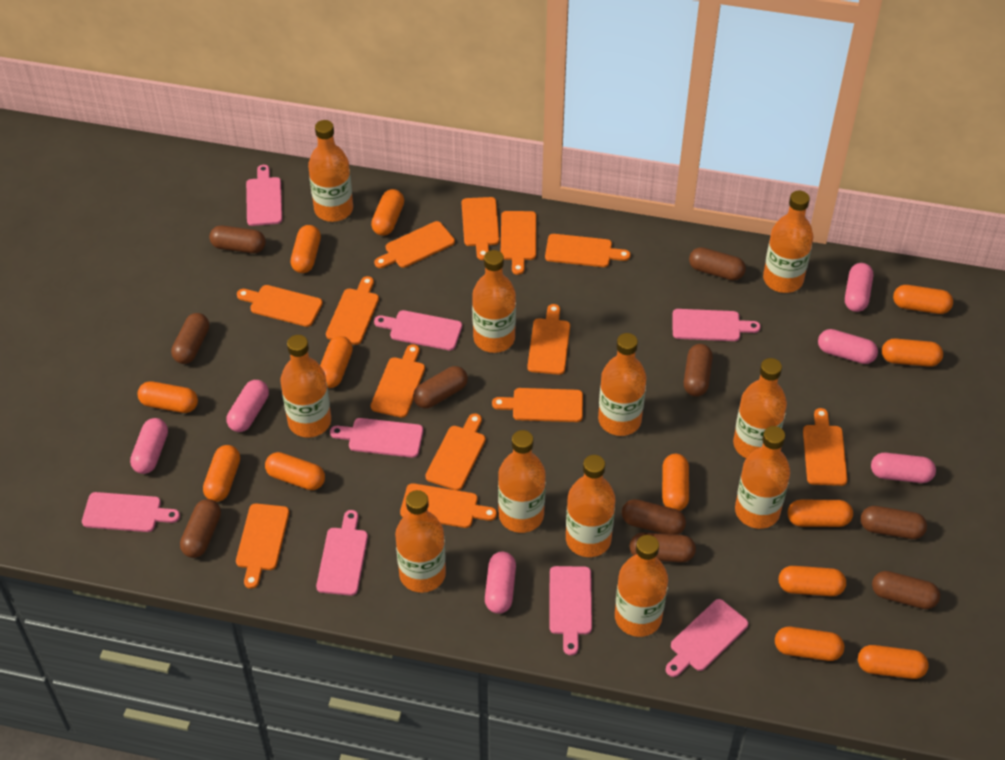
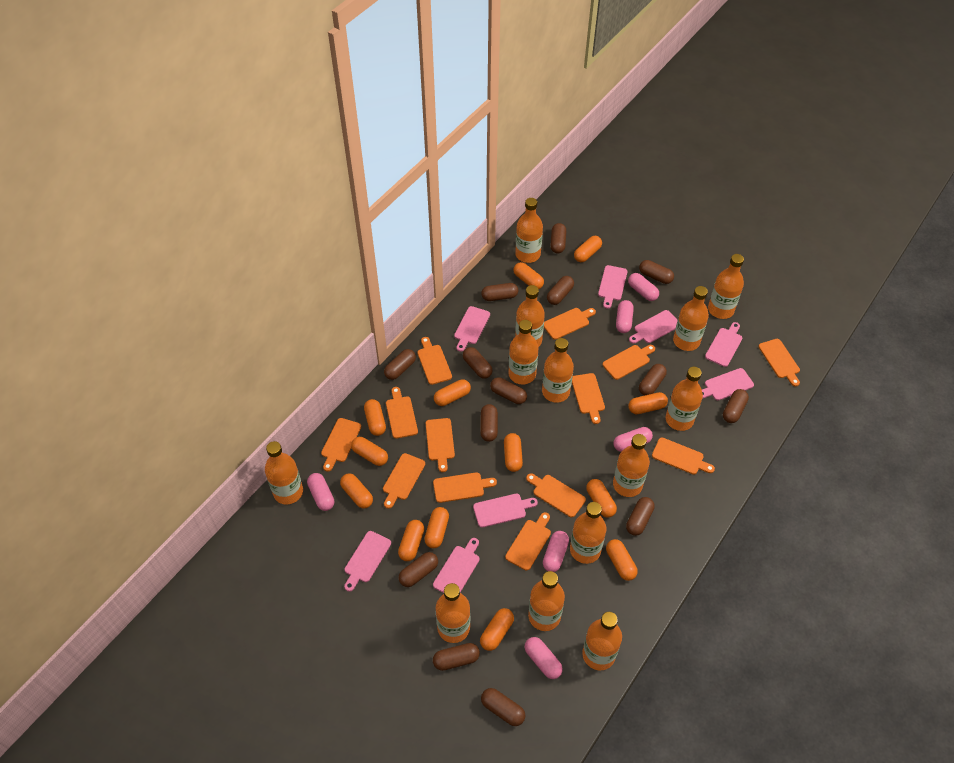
brown capsule: [171,313,209,364] [180,499,221,558] [209,226,266,253] [413,366,468,408] [622,499,686,535] [629,533,696,562] [684,344,713,397] [689,247,746,280] [861,506,927,539] [872,571,940,609] = 10 -> [384,349,416,380] [399,552,438,587] [433,643,480,671] [463,347,493,379] [480,404,498,442] [481,283,518,301] [481,688,525,726] [490,377,527,404] [547,276,574,305] [550,223,566,253] [626,497,655,536] [639,260,674,284] [639,364,667,396] [723,389,749,423] = 14
orange bottle: [281,335,331,438] [308,120,353,222] [395,490,446,593] [472,250,516,353] [498,430,546,533] [566,455,615,557] [598,333,647,436] [615,535,668,637] [733,358,787,458] [735,426,790,529] [763,191,813,293] = 11 -> [265,441,303,505] [436,583,470,643] [509,320,539,384] [515,198,543,263] [515,285,545,347] [528,571,565,631] [542,338,574,403] [570,502,606,564] [582,612,622,670] [613,434,650,497] [666,367,703,431] [673,286,709,351] [708,254,744,319] = 13

